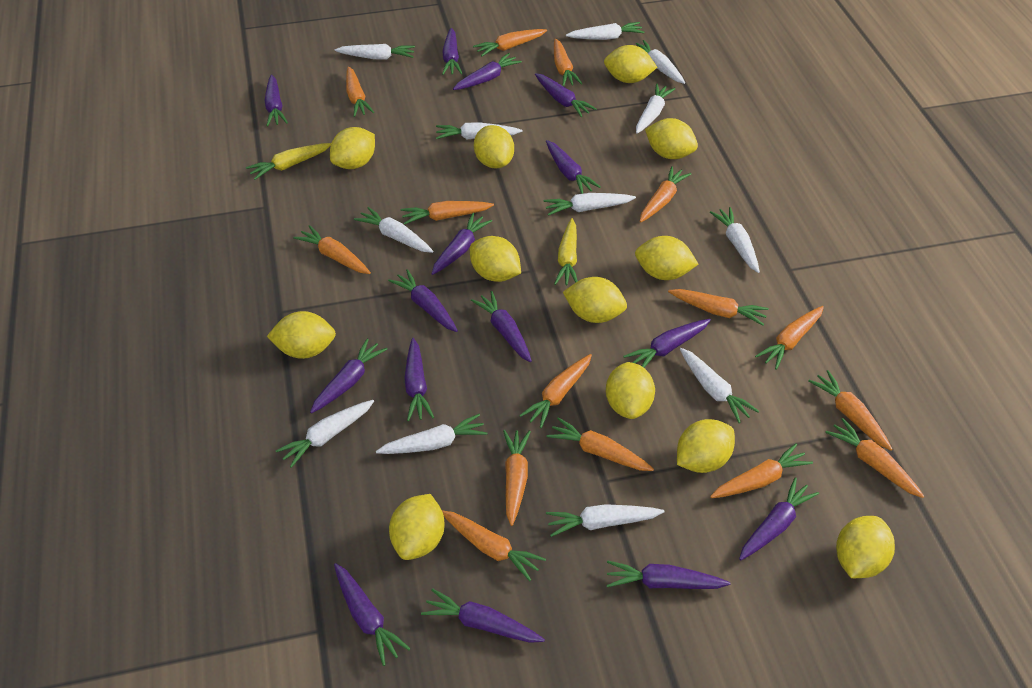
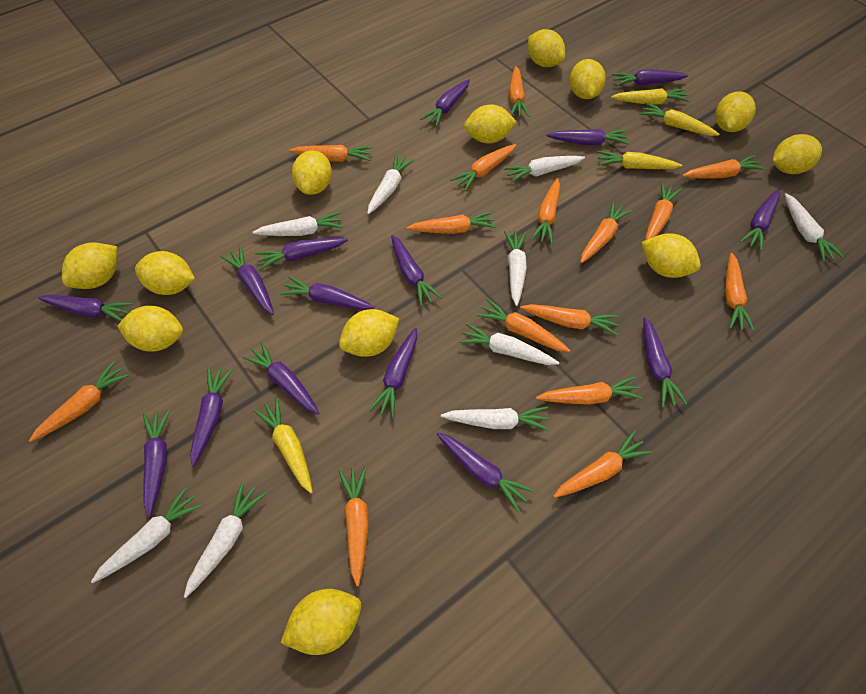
white carrot: [275,400,374,468] [335,44,415,60] [354,207,433,253] [376,414,487,454] [436,122,522,139] [544,193,636,216] [546,504,664,537] [566,22,644,40] [636,40,685,84] [636,83,676,134] [680,348,759,423] [710,207,760,273] = 12 -> [91,487,203,583] [184,482,266,598] [253,211,344,236] [367,154,414,214] [441,406,550,431] [459,323,560,365] [504,156,585,183] [504,231,527,306] [784,193,844,262] = 9
yellow carrot: [246,143,331,180] [554,218,578,285] = 2 -> [253,398,313,494] [598,151,682,169] [611,89,690,105] [639,103,720,136] = 4

